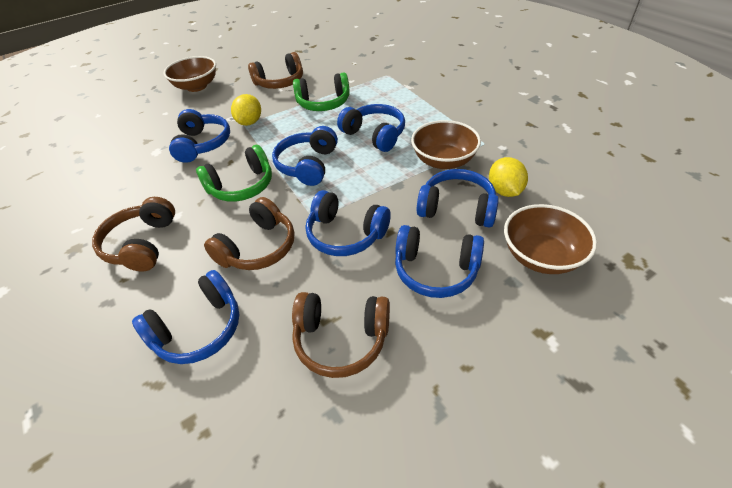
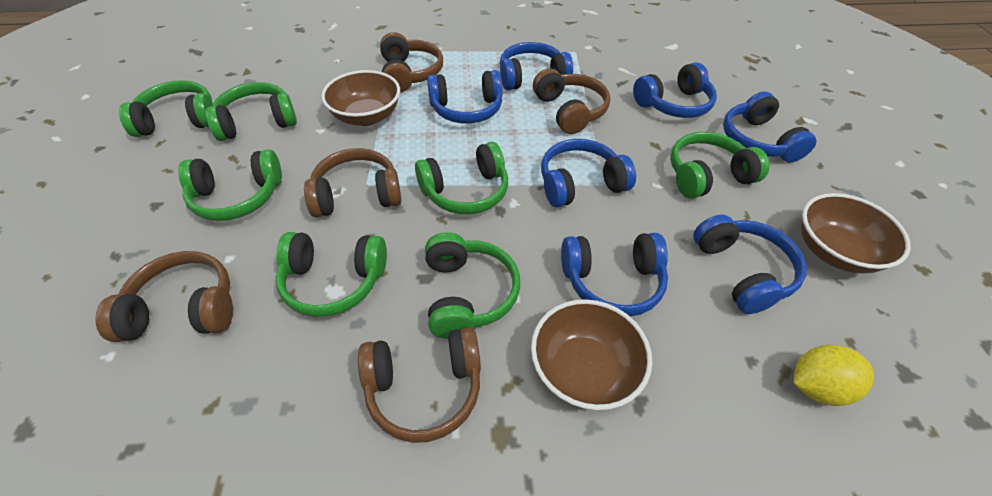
brown headphones: [92,197,175,272] [204,197,295,270] [248,52,303,89] [292,292,390,378] = 4 -> [95,251,233,342] [304,148,402,218] [358,327,481,443] [380,32,443,93] [533,68,610,134] = 5
green headphones: [196,145,272,202] [293,73,350,111] = 2 -> [119,80,213,137] [178,150,282,221] [205,82,297,141] [276,232,387,317] [415,142,508,214] [425,232,520,339] [670,132,770,198] = 7
yellow lemon: [231,94,261,126] [489,157,528,197] = 2 -> [793,345,874,406] = 1

